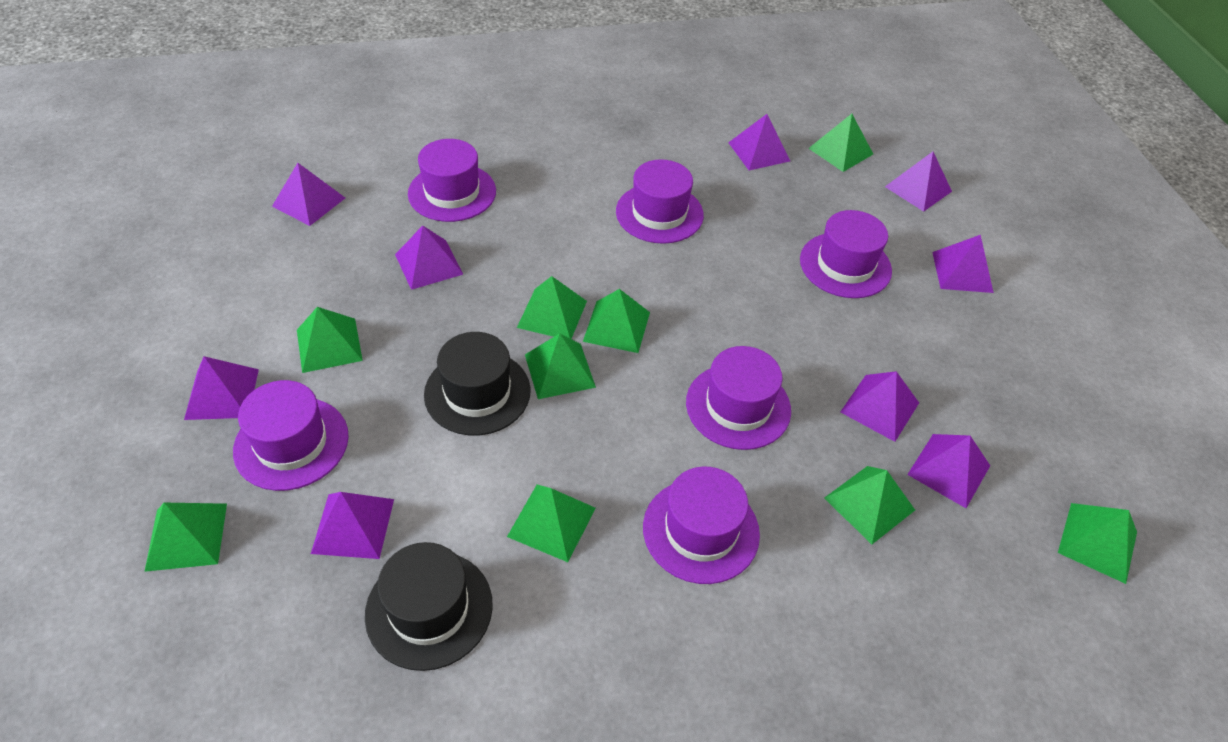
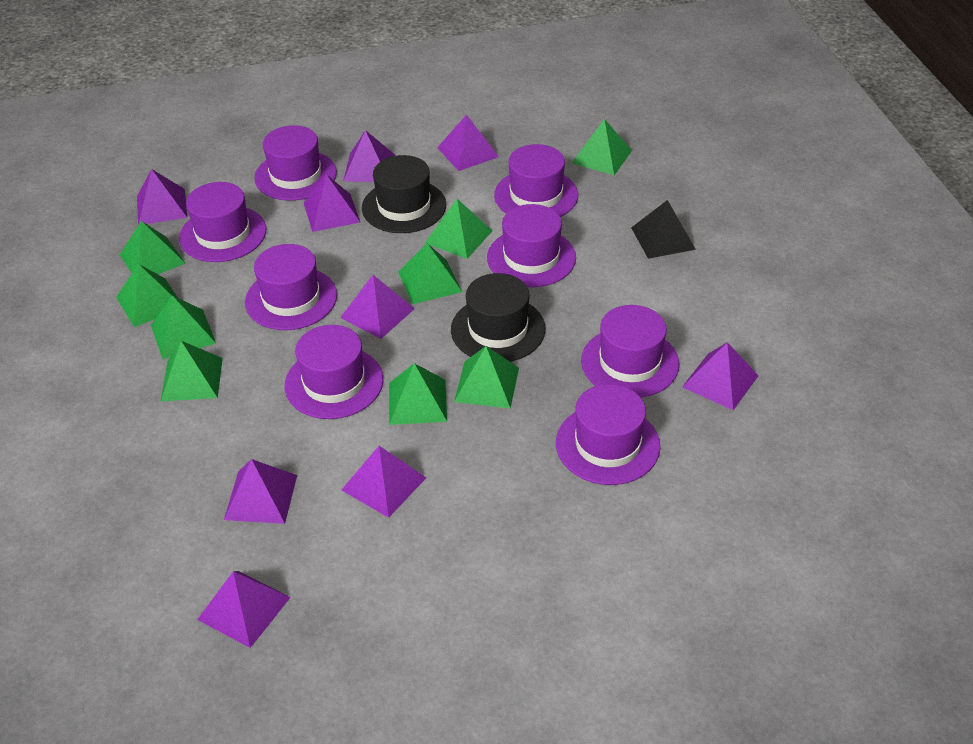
black pyramid: none = 0 -> [631,200,696,259] = 1
purple hat: [233,380,349,491] [408,139,496,222] [616,159,704,244] [643,466,760,584] [686,346,791,450] [800,210,892,298] = 6 -> [179,182,266,262] [245,244,337,330] [254,125,337,201] [285,325,383,419] [487,204,576,287] [494,144,578,217] [556,384,660,485] [581,305,679,398] = 8

